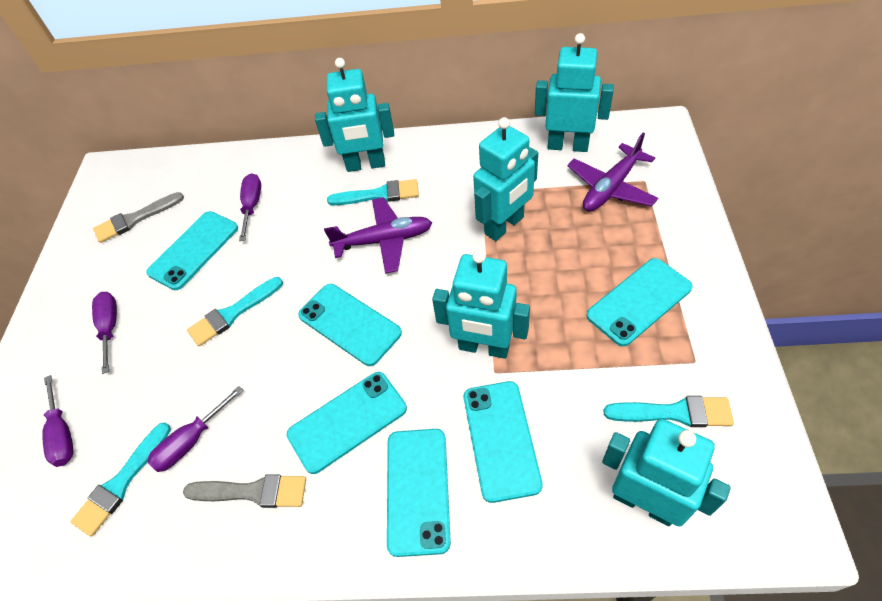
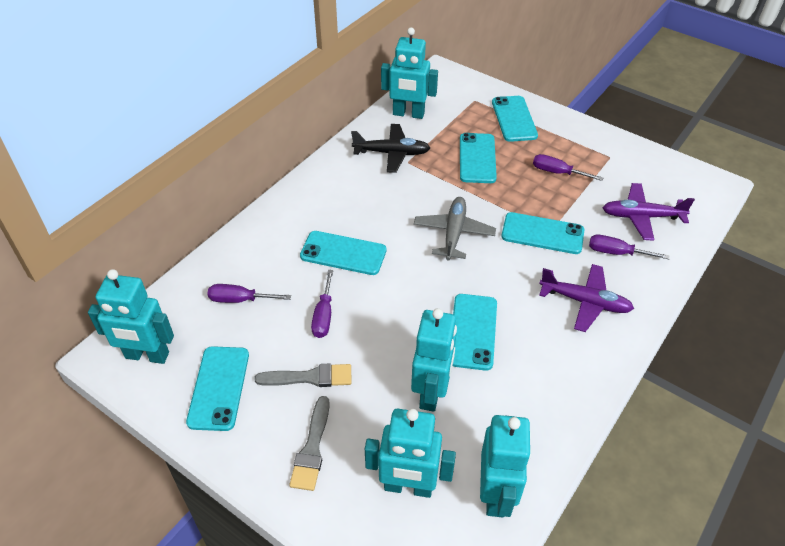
black plane: none = 0 -> [351,124,430,173] = 1
grey plane: none = 0 -> [414,197,496,260] = 1
turquoise brush: [71,422,171,537] [187,277,283,346] [327,179,419,205] [603,396,734,427] = 4 -> none = 0

